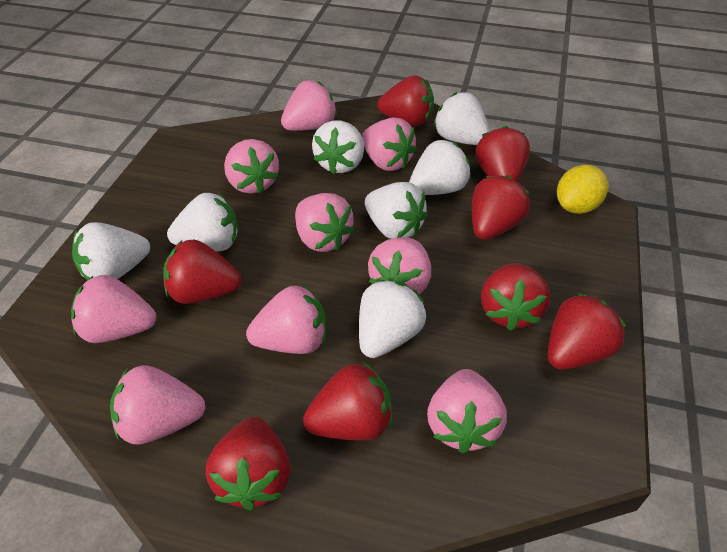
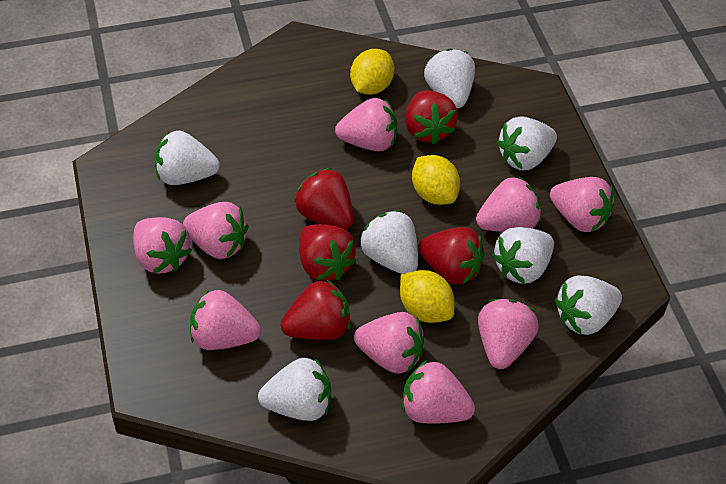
red strawberry: [163,240,241,304] [206,417,291,511] [303,362,392,440] [378,75,434,126] [472,175,530,239] [476,126,530,182] [481,263,550,331] [548,293,626,370] = 8 -> [281,280,350,340] [294,168,354,230] [299,224,357,281] [405,91,458,144] [418,227,485,285] = 5
yellow lemon: [557,165,608,214] = 1 -> [350,49,394,95] [400,270,455,323] [412,155,460,205] = 3

